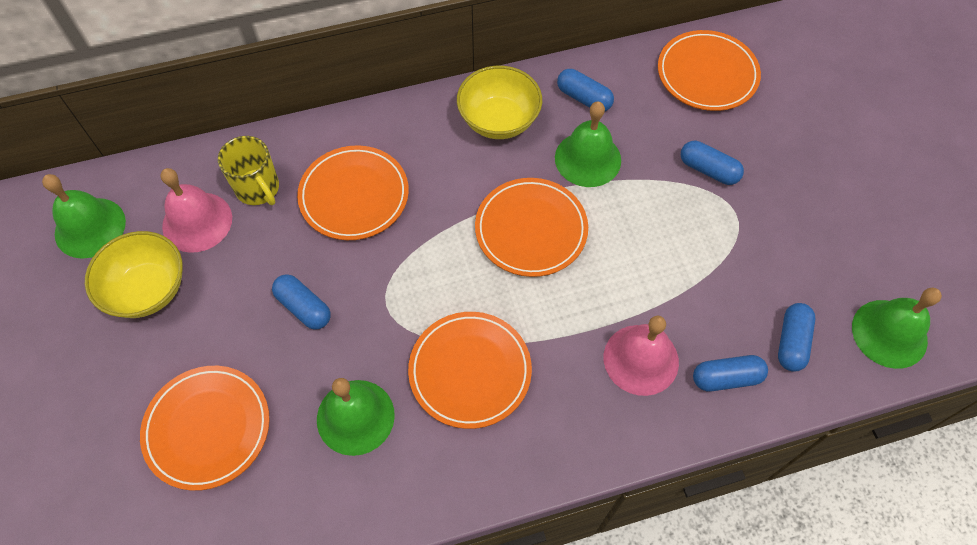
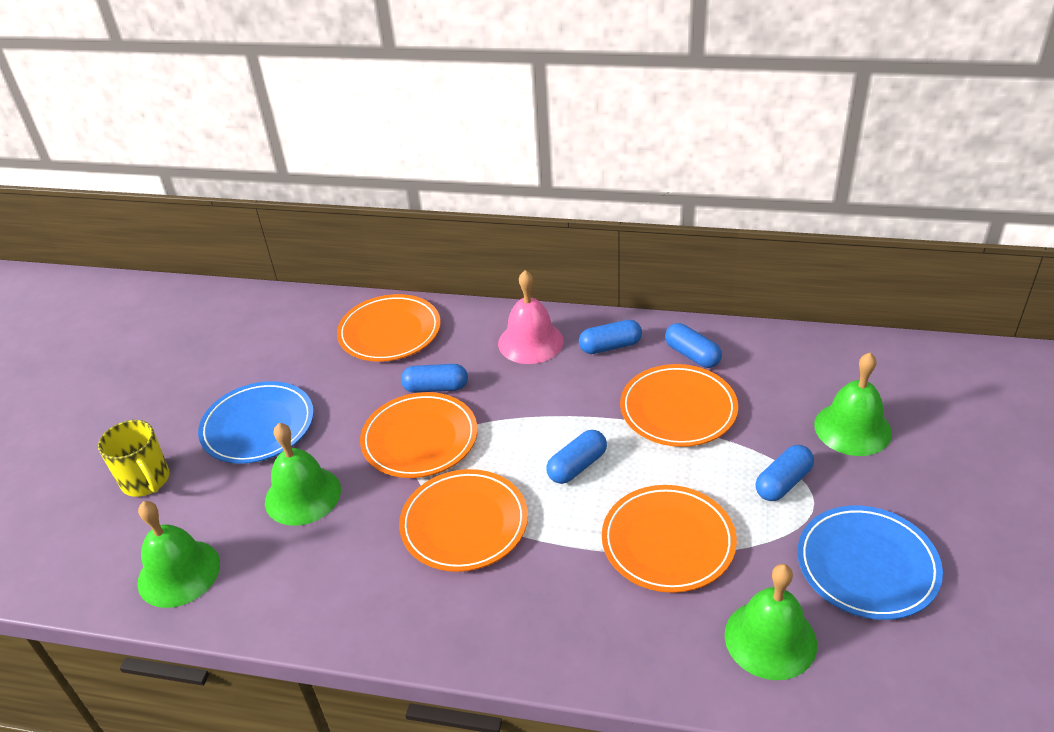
blue plate: none = 0 -> [198,381,314,464] [797,505,943,620] = 2
pink bell: [161,168,232,253] [604,316,679,396] = 2 -> [498,270,564,364] = 1
yellow bowl: [85,231,183,318] [457,66,542,139] = 2 -> none = 0

